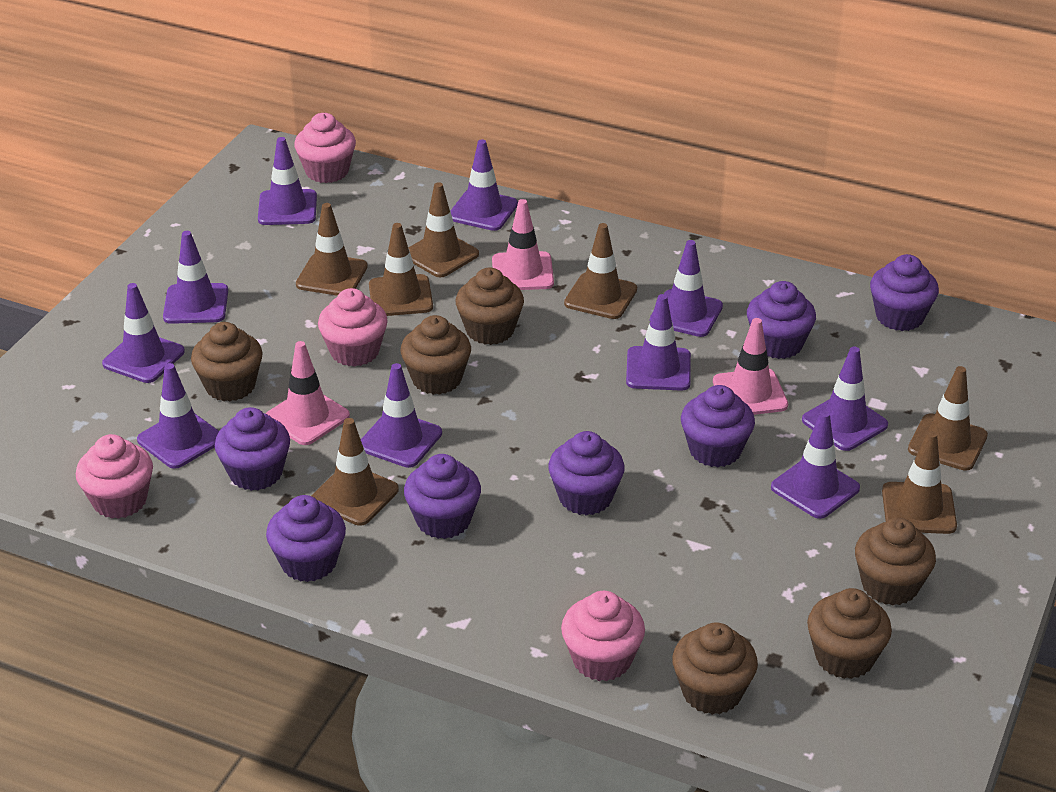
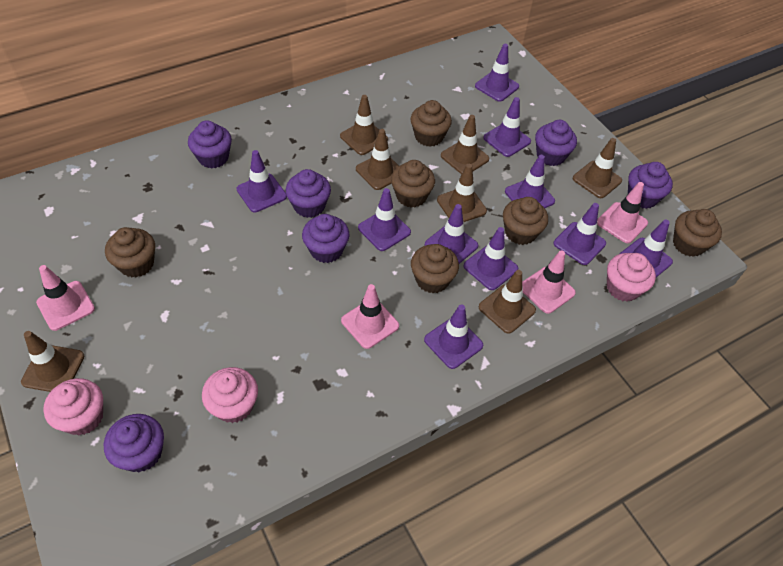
pink cupcake: [76,434,153,519] [294,113,356,183] [318,288,388,367] [561,591,645,681] = 4 -> [43,378,103,435] [202,367,258,423] [607,253,656,302] = 3
pink traffic cone: [265,341,350,445] [492,199,554,290] [713,318,788,415] = 3 -> [36,265,95,331] [341,284,399,349] [522,250,576,314] [597,182,648,243] = 4
purple cupcake: [215,407,290,491] [266,495,346,582] [404,454,481,539] [548,431,624,515] [681,385,755,467] [747,281,816,359] [870,254,939,331] = 7 -> [104,414,164,472] [188,120,232,168] [286,169,331,218] [302,214,350,263] [535,120,577,166] [628,162,673,209] = 6

